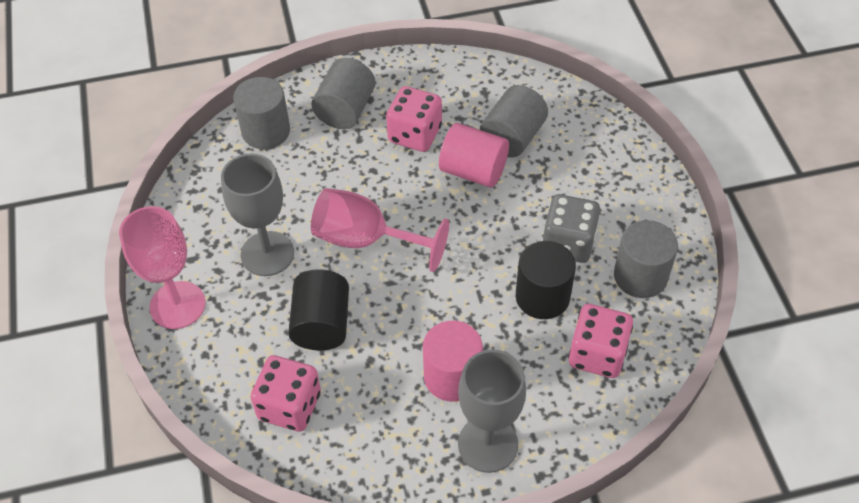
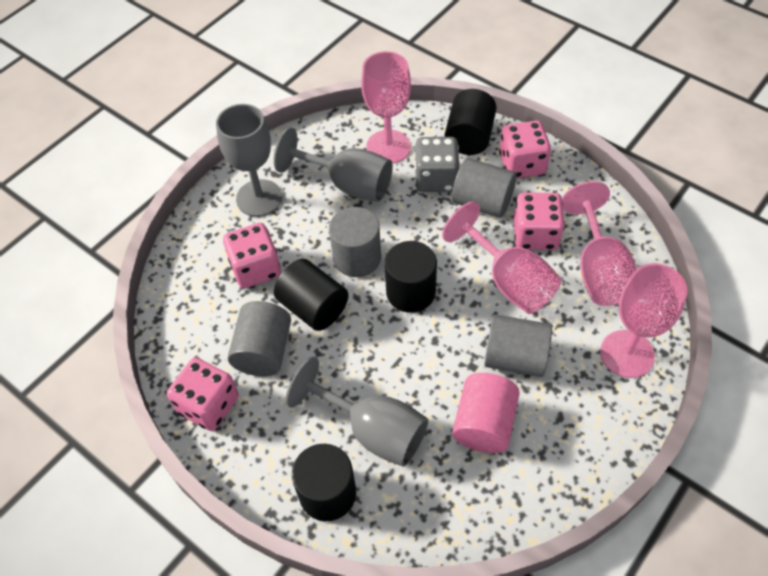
black cylinder: [288,269,349,350] [516,241,576,319] = 2 -> [274,259,349,331] [292,444,356,521] [385,241,437,313] [445,89,497,155] = 4
grey goblet: [221,153,294,276] [458,350,526,473] = 2 -> [216,104,282,217] [274,127,393,202] [286,357,428,467] = 3
pink cylinder: [423,320,483,402] [439,123,509,188] = 2 -> [452,373,520,453] = 1
pink dice: [250,355,321,432] [386,86,442,152] [569,304,633,378] = 3 -> [167,358,239,431] [223,223,281,288] [499,121,551,179] [514,193,565,250] = 4
pink goblet: [119,206,205,329] [311,188,449,272] = 2 -> [361,51,411,164] [442,202,561,314] [562,181,637,306] [600,263,687,378] = 4

